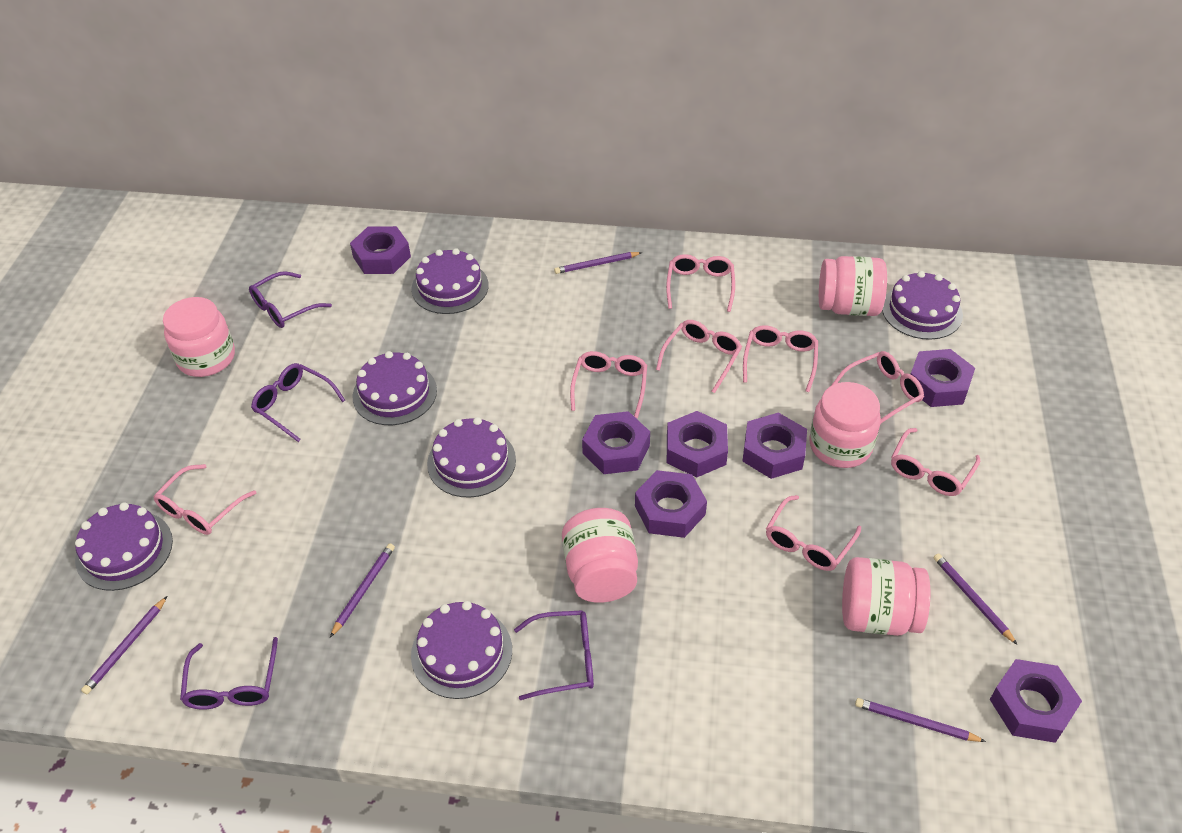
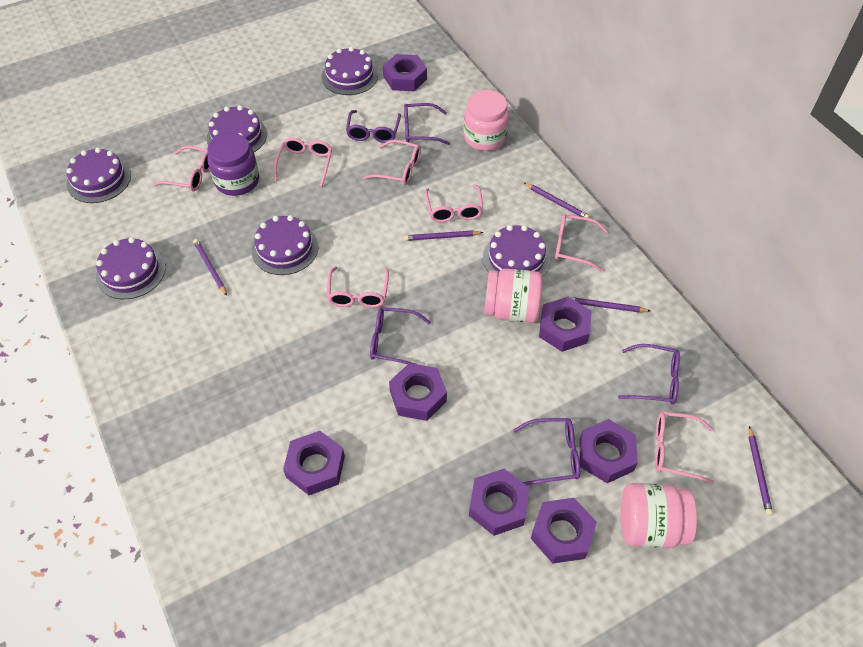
pink glasses: [153,464,256,535] [570,351,647,418] [656,320,742,393] [666,254,735,312] [743,325,818,392] [766,495,861,571] [831,351,924,424] [891,428,980,496] = 8 -> [153,146,209,191] [274,138,332,187] [327,266,389,308] [363,140,421,185] [425,184,483,222] [555,214,608,271] [655,412,714,484] = 7
pink jar: [163,297,235,377] [562,508,638,603] [809,382,881,468] [819,256,887,316] [842,557,930,636] = 5 -> [464,90,509,151] [484,269,543,323] [621,483,697,548] = 3
purple glasses: [180,637,278,710] [249,271,332,328] [251,363,345,442] [514,610,594,700] = 4 -> [346,110,401,143] [370,307,431,364] [404,103,450,145] [513,418,580,485] [618,344,680,404] = 5
purple jar: none = 0 -> [207,133,259,196] = 1

